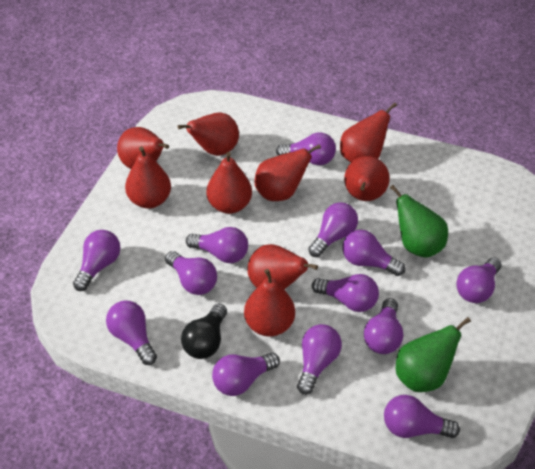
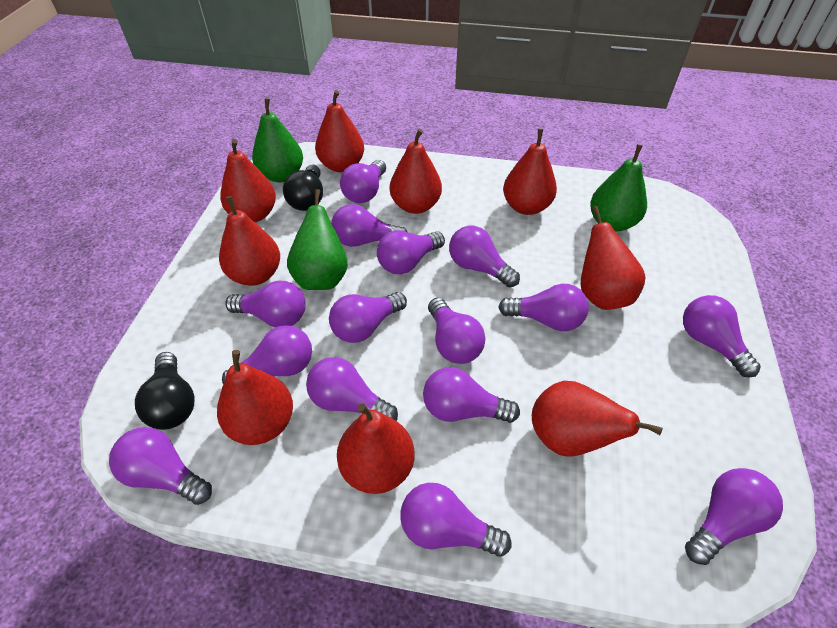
black light bulb: [181,303,227,359] = 1 -> [135,352,195,430] [283,165,323,211] = 2
green pear: [390,185,448,258] [396,317,471,392] = 2 -> [252,98,303,182] [287,189,348,290] [590,144,647,231] = 3
purple light bulb: [73,230,120,291] [106,301,157,365] [165,251,217,295] [186,227,248,263] [212,352,280,396] [276,132,336,165] [297,324,342,395] [308,202,358,257] [312,274,379,312] [342,230,405,276] [364,298,404,354] [384,395,460,438] [456,258,502,303] = 13 -> [109,427,212,505] [222,325,312,384] [225,281,306,327] [306,357,398,421] [329,292,407,343] [331,204,407,247] [340,160,386,203] [377,230,445,274] [400,483,511,557] [423,367,520,423] [428,298,486,364] [449,226,520,288] [498,284,589,331] [683,295,761,377] [685,468,783,565] = 15

